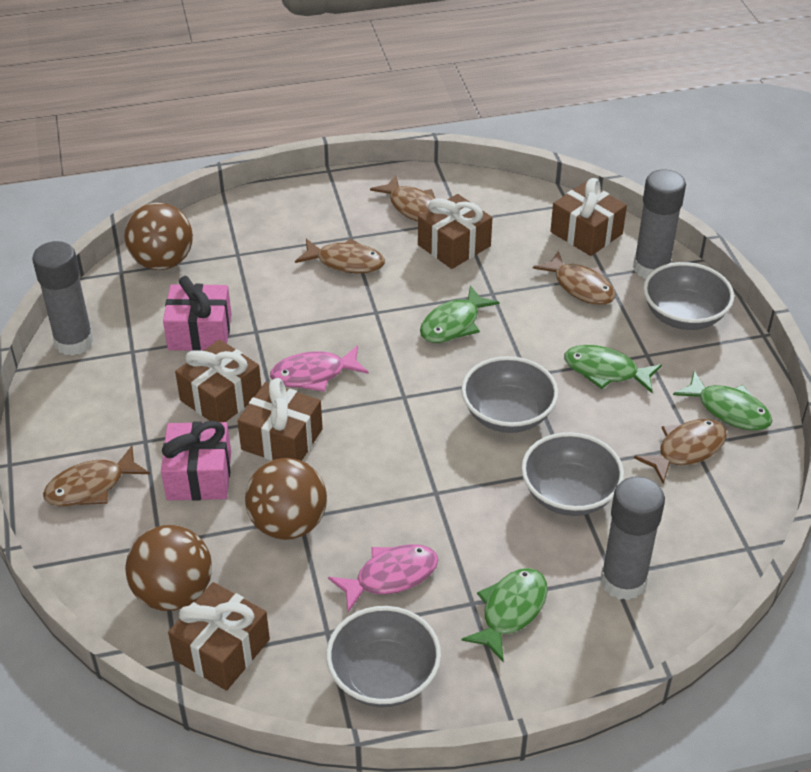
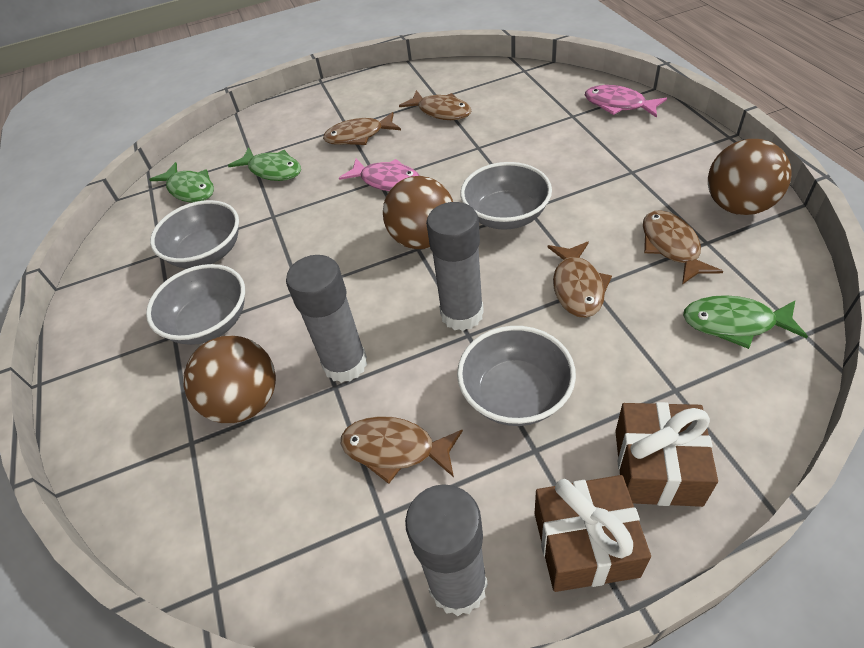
brown gift: [168,582,270,691] [175,339,261,422] [238,378,323,461] [418,194,492,269] [550,178,627,256] = 5 -> [535,475,651,592] [615,402,718,507] = 2
green fish: [420,285,499,343] [461,568,548,662] [564,345,662,393] [673,371,773,431] = 4 -> [149,162,214,202] [228,147,301,181] [683,295,808,349] = 3
pink gift: [161,421,231,501] [163,276,232,351] = 2 -> none = 0

